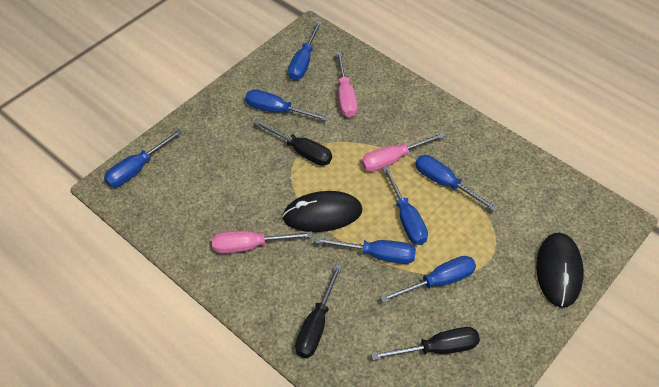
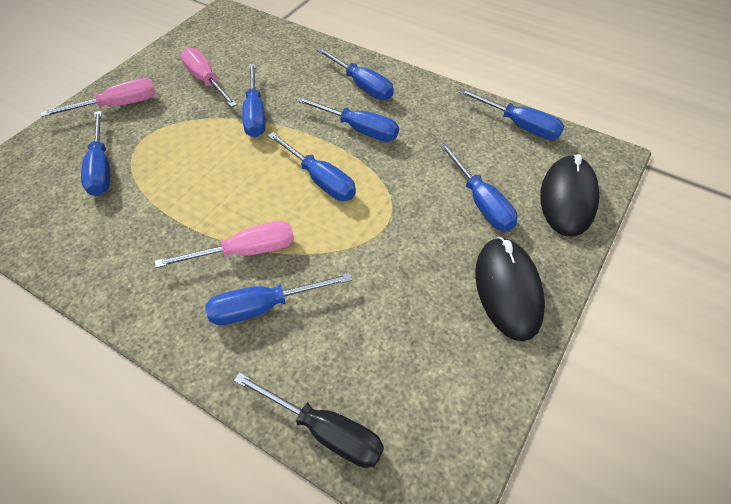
black screwdriver: [253,120,332,166] [295,264,342,358] [371,327,480,360] = 3 -> [234,373,384,468] = 1
blue screwdriver: [104,129,183,187] [245,89,330,121] [288,21,322,80] [315,237,416,264] [380,256,476,303] [382,166,428,245] [415,155,498,212] = 7 -> [81,111,110,196] [205,273,352,325] [242,64,266,138] [268,132,356,201] [296,97,399,141] [316,47,394,100] [440,143,517,231] [459,88,564,140] = 8

